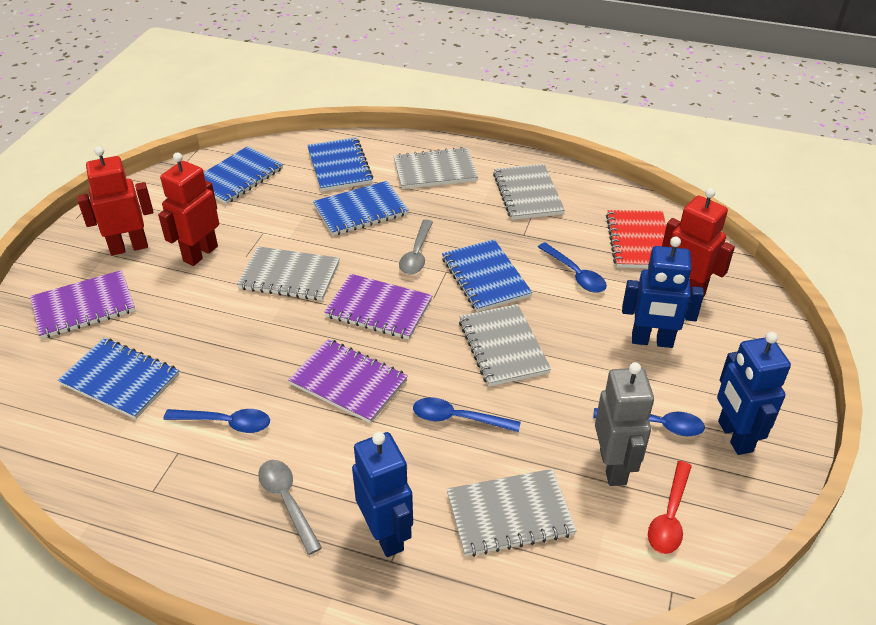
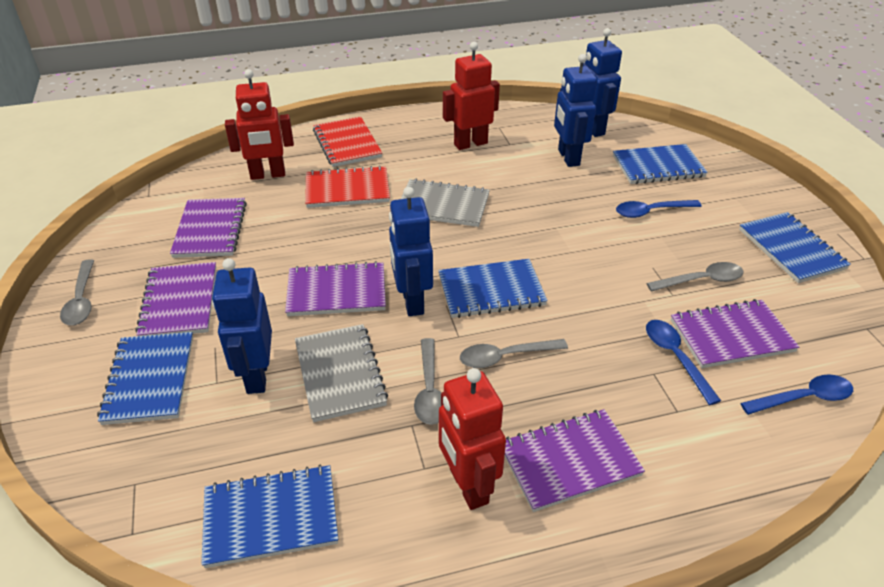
blue robot: [352,432,413,557] [622,237,704,348] [717,332,791,455] = 3 -> [212,258,272,394] [389,187,433,316] [554,54,597,167] [583,28,622,137] = 4
blue spoon: [163,409,270,433] [413,397,521,432] [538,242,607,293] [593,408,705,436] = 4 -> [616,200,702,218] [646,320,721,405] [740,374,853,415] = 3
grey notebook: [237,246,340,301] [394,147,478,189] [447,469,577,557] [459,304,551,387] [493,164,565,220] = 5 -> [295,324,388,422] [401,179,490,227] = 2
grey robot: [595,362,654,486] = 1 -> none = 0
grey spoon: [258,460,322,555] [399,219,433,274] = 2 -> [60,259,94,325] [414,338,441,425] [460,339,568,368] [646,262,744,292] = 4
purple notebook: [30,270,135,339] [288,339,408,423] [324,274,433,339] = 3 -> [135,262,216,336] [170,198,247,258] [285,261,386,316] [505,409,645,512] [671,299,799,368] = 5
red notebook: [606,210,666,268] = 1 -> [305,165,390,208] [313,116,382,167] = 2
red spoon: [648,461,692,554] = 1 -> none = 0

